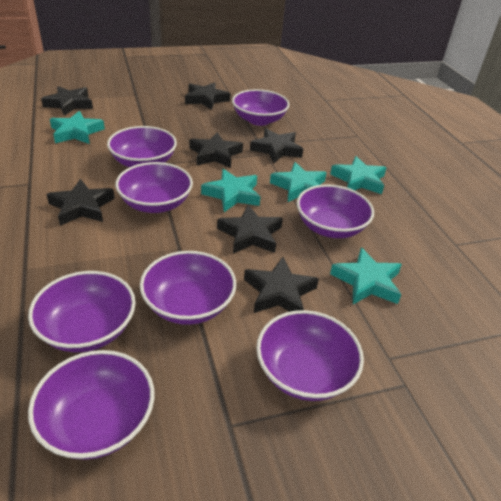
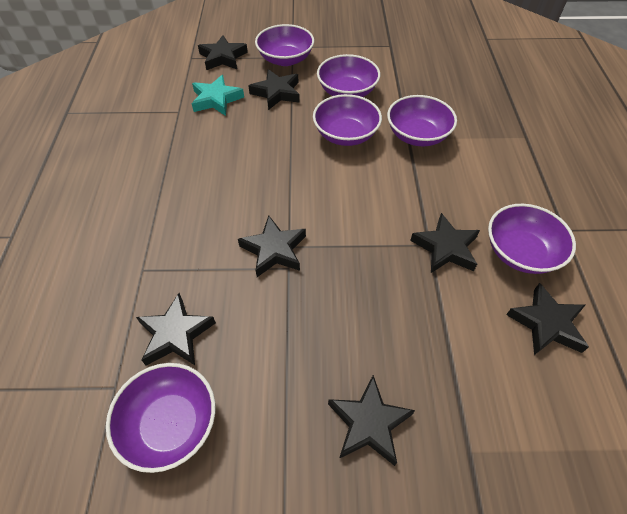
purple bowl: [28,271,136,352] [28,350,154,460] [107,126,177,167] [115,162,193,213] [140,251,236,325] [232,89,290,126] [256,310,364,401] [297,184,374,238] = 8 -> [106,363,215,473] [255,24,314,66] [313,94,382,146] [317,54,380,97] [387,95,457,146] [488,204,576,274] = 6
turquoise star: [50,111,105,144] [201,169,261,212] [270,162,327,202] [330,156,387,194] [330,247,402,304] = 5 -> [192,75,244,116] = 1

